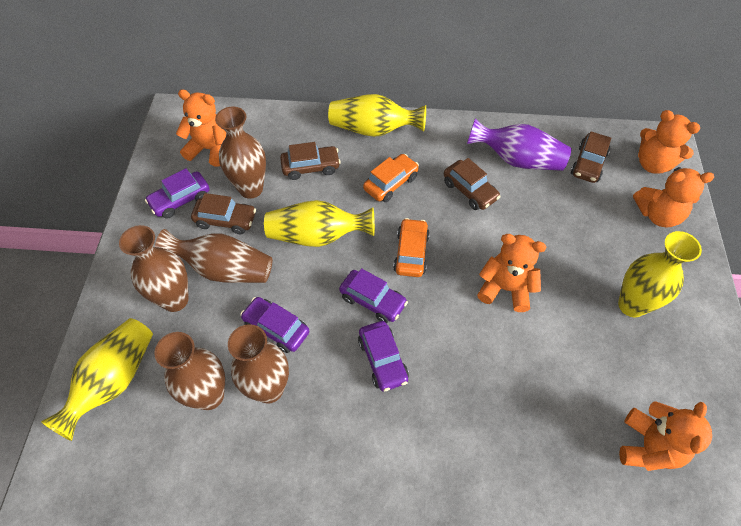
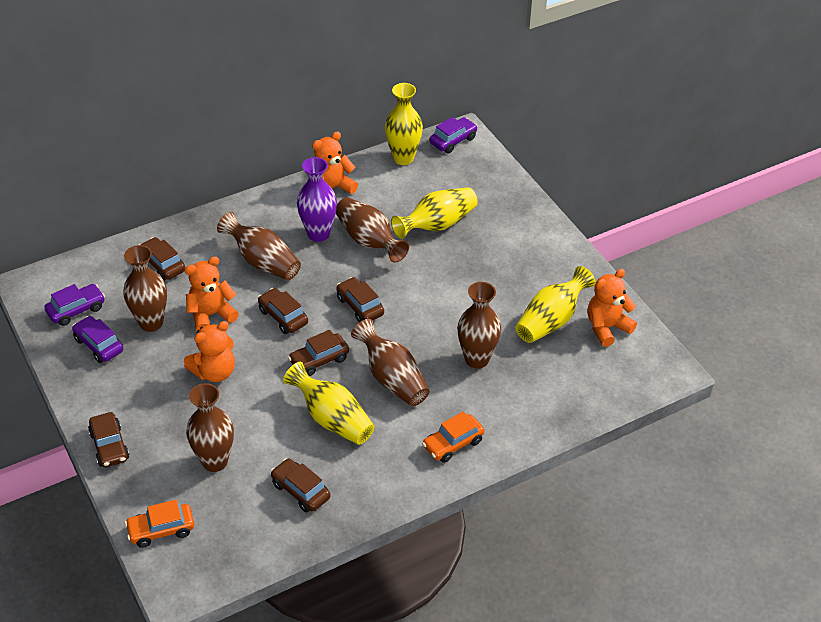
brown car: [191,193,256,234] [280,142,341,180] [444,158,501,210] [571,131,611,183] = 4 -> [88,412,130,468] [139,237,185,281] [258,288,308,334] [270,458,331,513] [288,330,349,376] [336,277,384,322] = 6
brown vase: [119,225,189,312] [155,229,272,283] [155,332,225,410] [215,107,266,199] [228,324,289,404] = 5 -> [123,245,167,332] [186,383,234,472] [217,212,301,280] [336,197,409,263] [351,319,429,406] [457,282,501,369] = 6
orange teddy bear: [176,89,226,167] [477,234,547,312] [619,401,712,471] [633,167,714,227] [638,110,700,174] = 5 -> [184,321,235,382] [185,256,239,331] [312,131,358,194] [587,269,637,347] = 4
purple car: [145,168,210,219] [240,297,310,353] [339,268,408,323] [358,321,409,391] = 4 -> [44,284,105,326] [72,316,123,363] [429,117,478,153] = 3

